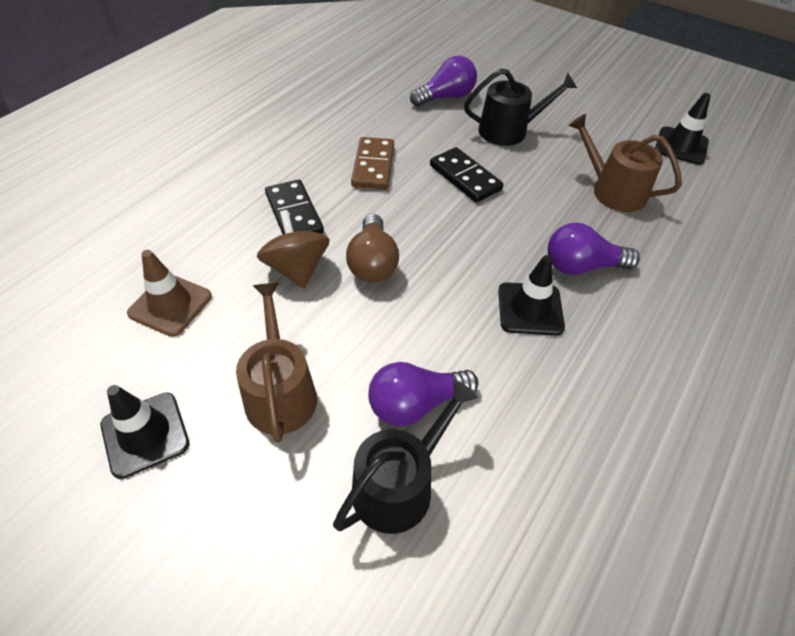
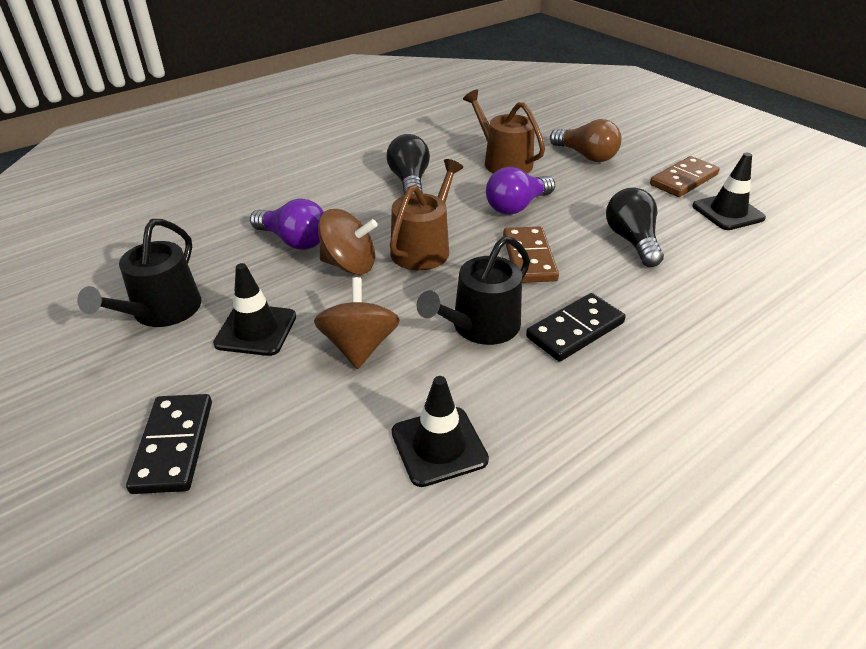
black light bulb: none = 0 -> [387,134,430,195] [606,187,664,267] = 2
brown domino: [351,137,394,189] = 1 -> [503,226,559,283] [650,156,720,197] = 2
brown spinning top: [257,210,330,288] = 1 -> [314,277,400,369] [318,209,377,275] = 2
brown traffic cone: [127,250,212,337] = 1 -> none = 0
purple light bulb: [368,362,479,426] [410,56,477,107] [548,223,640,275] = 3 -> [250,198,324,250] [486,167,555,215] = 2

